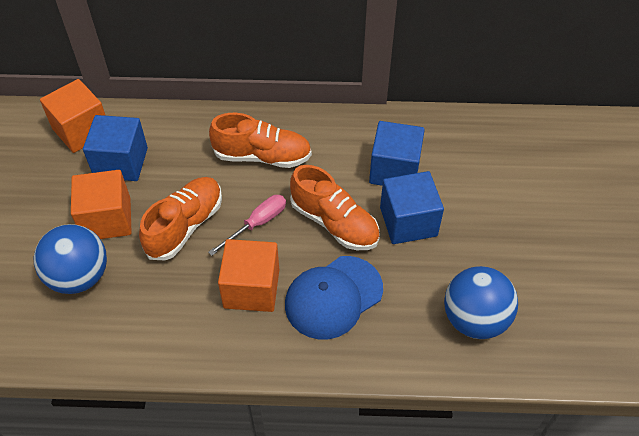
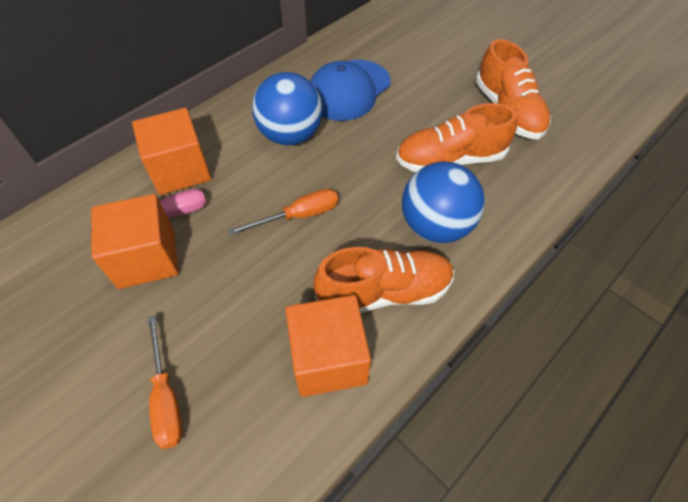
blue cube: [83,115,148,181] [369,121,425,185] [380,171,444,244] = 3 -> none = 0
orange screwdriver: none = 0 -> [147,315,183,449] [229,189,339,235] = 2

